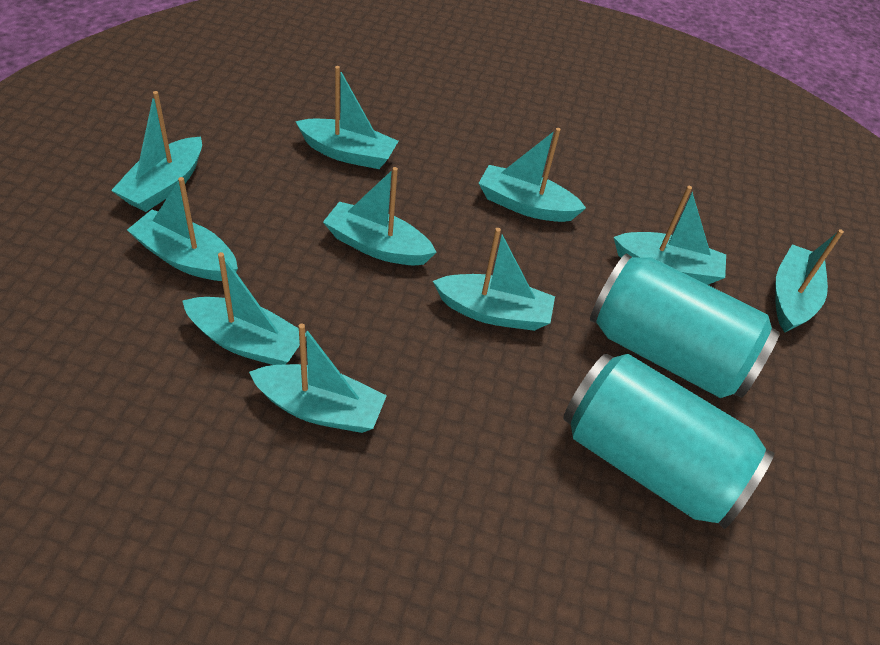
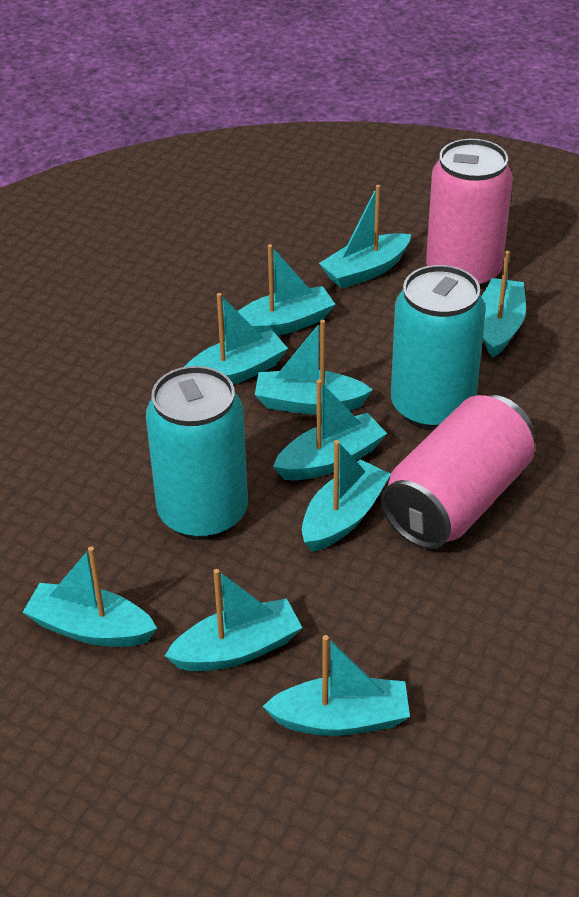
pink can: none = 0 -> [381,395,535,549] [426,139,513,289] = 2

